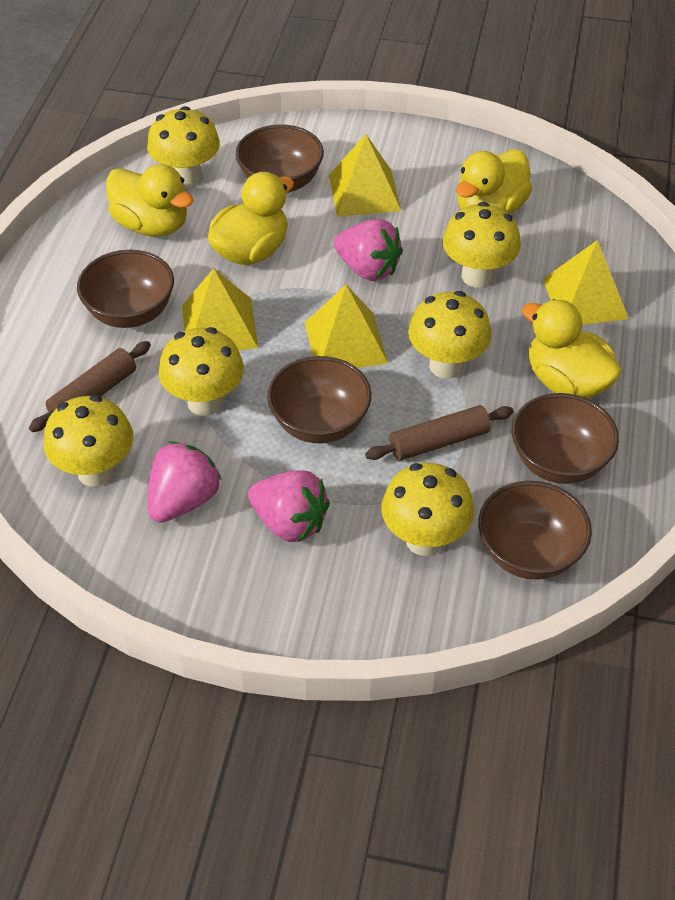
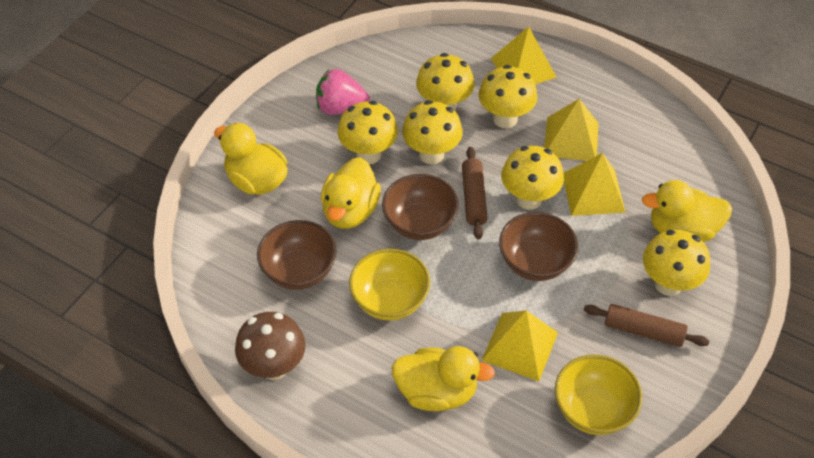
brown bowl: [77,250,174,328] [236,124,324,193] [267,356,372,443] [478,481,592,580] [512,393,619,484] = 5 -> [257,220,337,290] [382,174,459,240] [499,212,578,281] = 3
brown mushroom: none = 0 -> [235,312,305,380] = 1
pink strawberry: [147,441,221,523] [248,471,330,542] [334,219,403,281] = 3 -> [316,69,370,115] = 1
yellow bowl: none = 0 -> [349,249,430,321] [555,355,642,435] = 2

